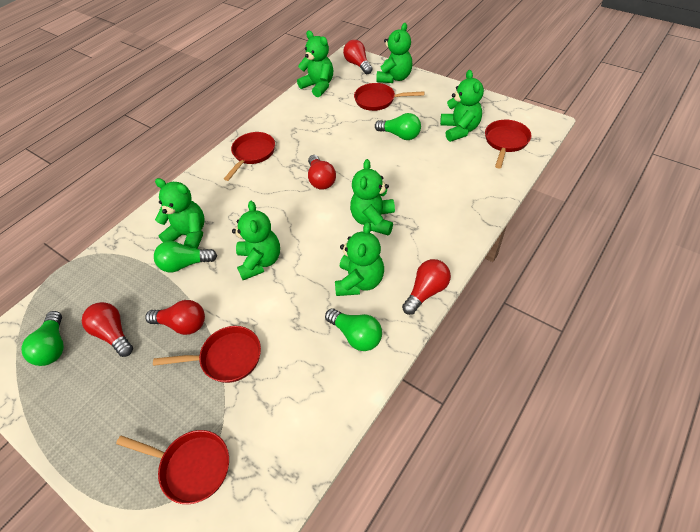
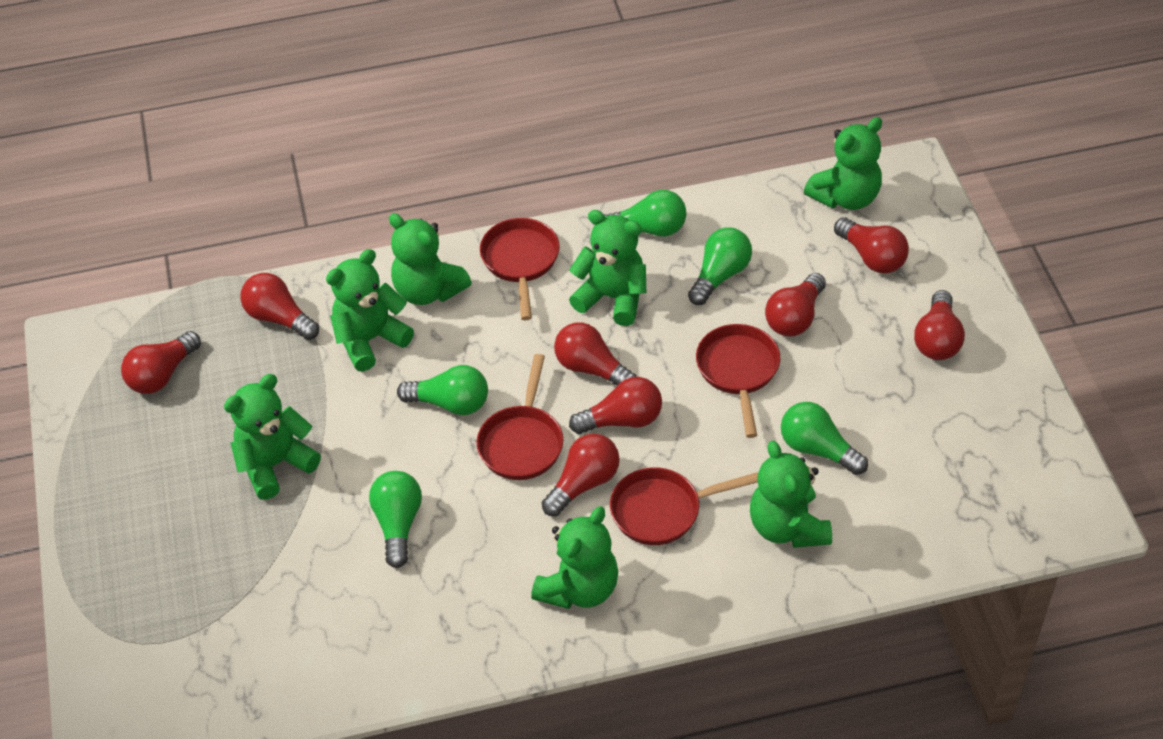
green light bulb: [21,311,64,366] [154,241,217,272] [325,308,382,351] [375,113,421,140] = 4 -> [369,471,422,568] [397,365,488,415] [604,190,687,237] [688,227,752,305] [781,402,868,475] = 5
red light bulb: [82,302,133,357] [145,300,205,335] [308,155,336,190] [343,40,373,74] [402,259,451,315] = 5 -> [121,331,201,394] [240,273,319,340] [542,434,620,516] [554,322,637,386] [569,377,662,434] [765,273,826,336] [834,217,909,273] [914,290,965,360] = 8
red pan: [116,430,229,504] [153,326,261,383] [224,132,275,181] [354,83,424,111] [485,120,532,168] = 5 -> [477,354,563,480] [480,218,559,320] [610,467,758,545] [696,324,780,438] = 4

